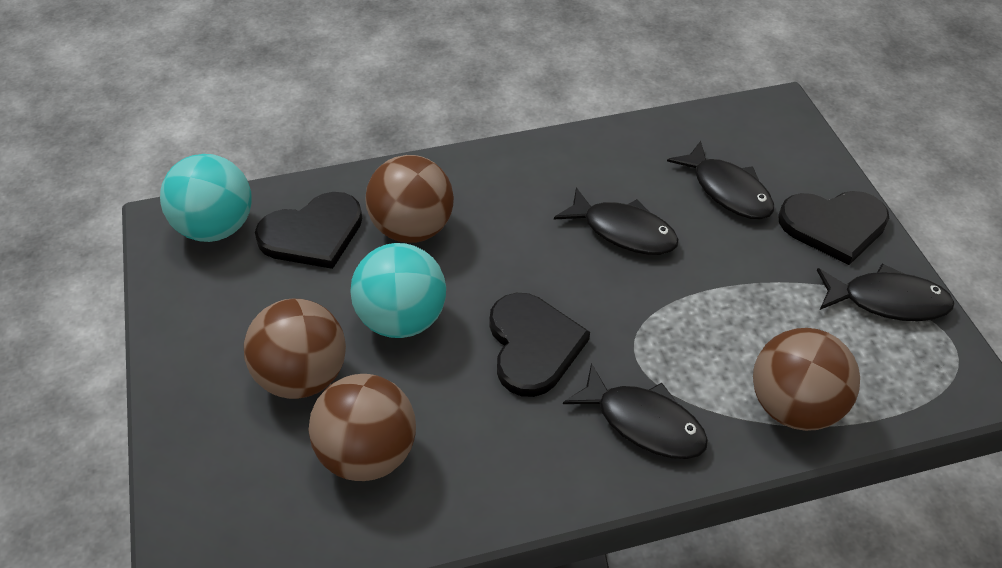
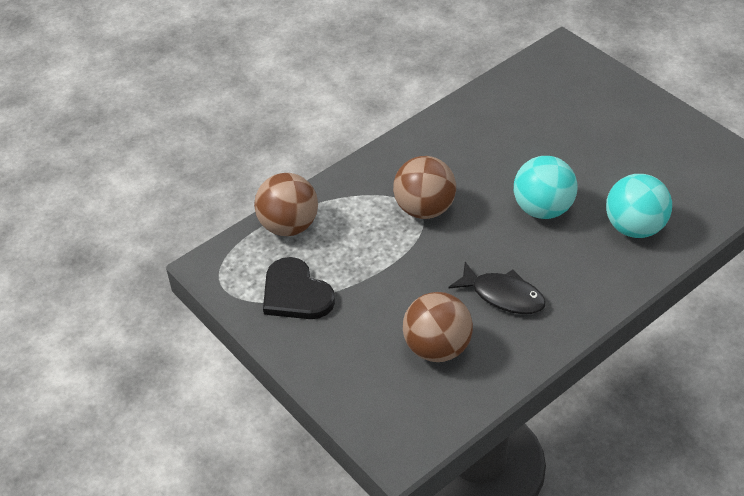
black fish: [554,187,679,255] [563,363,708,459] [667,141,774,220] [817,264,955,321] = 4 -> [449,262,546,314] = 1
black heart: [255,192,362,269] [489,293,590,397] [778,191,889,265] = 3 -> [263,257,335,319] = 1
brown ball: [244,298,346,399] [308,374,416,481] [365,155,454,243] [753,328,860,431] = 4 -> [254,173,318,236] [393,156,456,219] [403,292,473,362] = 3

